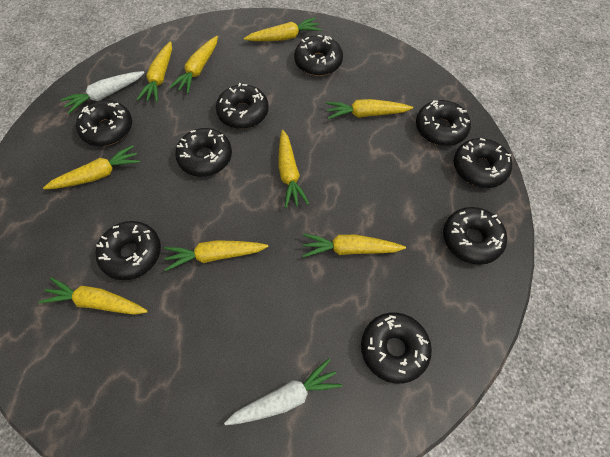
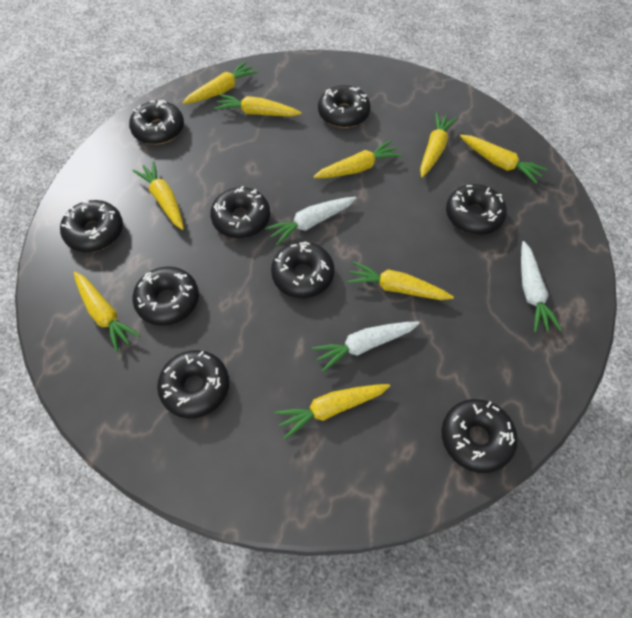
white carrot: [60,71,145,114] [224,359,342,425] = 2 -> [265,197,356,246] [312,322,420,372] [521,241,562,333] = 3

